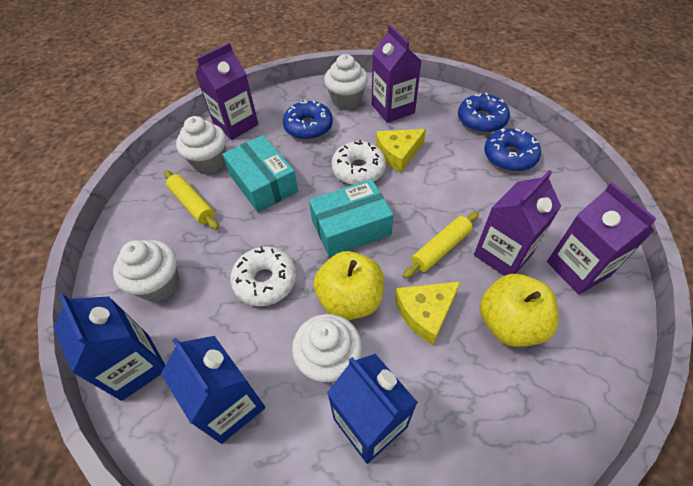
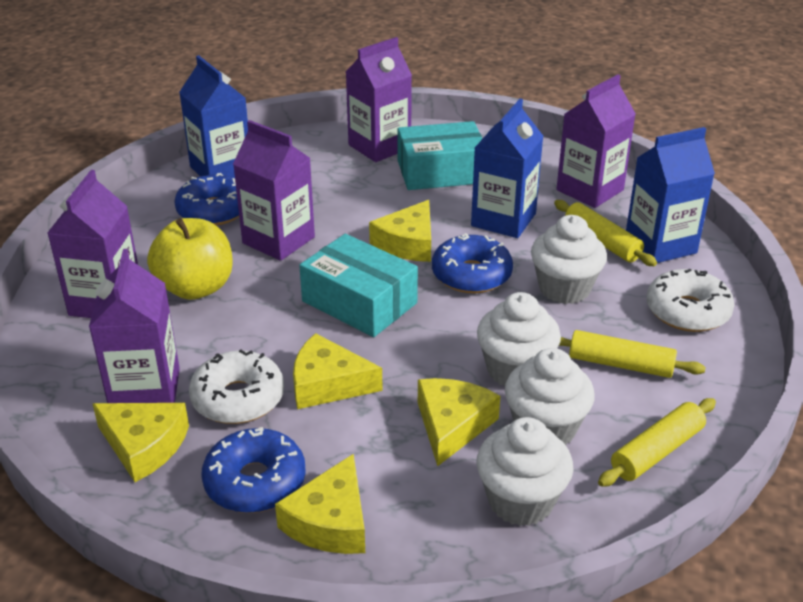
purple carton: [195,43,258,140] [372,25,421,123] [474,170,561,276] [547,182,657,294] = 4 -> [47,170,138,318] [89,249,180,403] [233,120,315,261] [346,37,412,162] [557,74,636,208] = 5
yellow apple: [314,251,384,320] [480,274,559,347] = 2 -> [147,218,233,300] = 1
yellow cheese: [376,129,426,172] [395,281,461,345] = 2 -> [92,403,189,482] [275,454,365,554] [293,333,383,409] [369,200,431,262] [418,378,500,466] = 5
yellow rolling pin: [164,170,219,230] [403,211,479,279] = 2 -> [554,200,657,266] [559,330,706,378] [598,398,716,487] = 3

